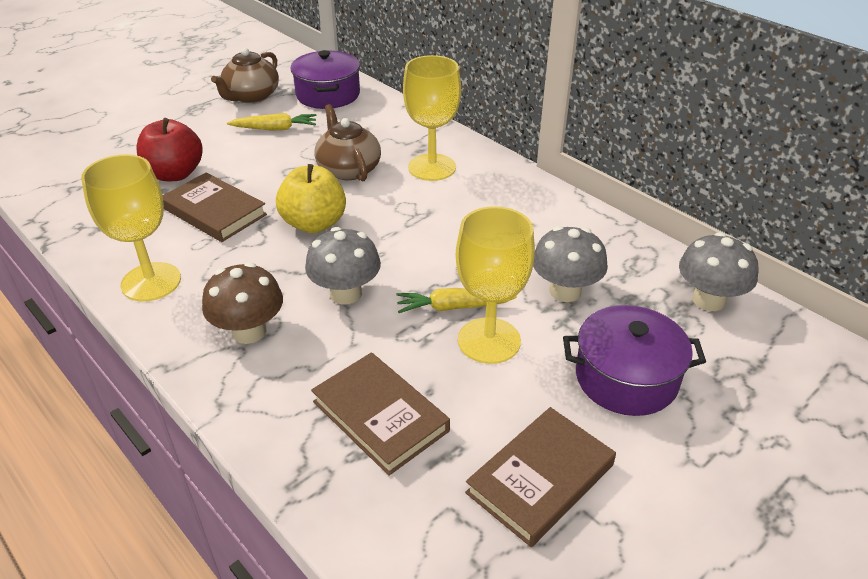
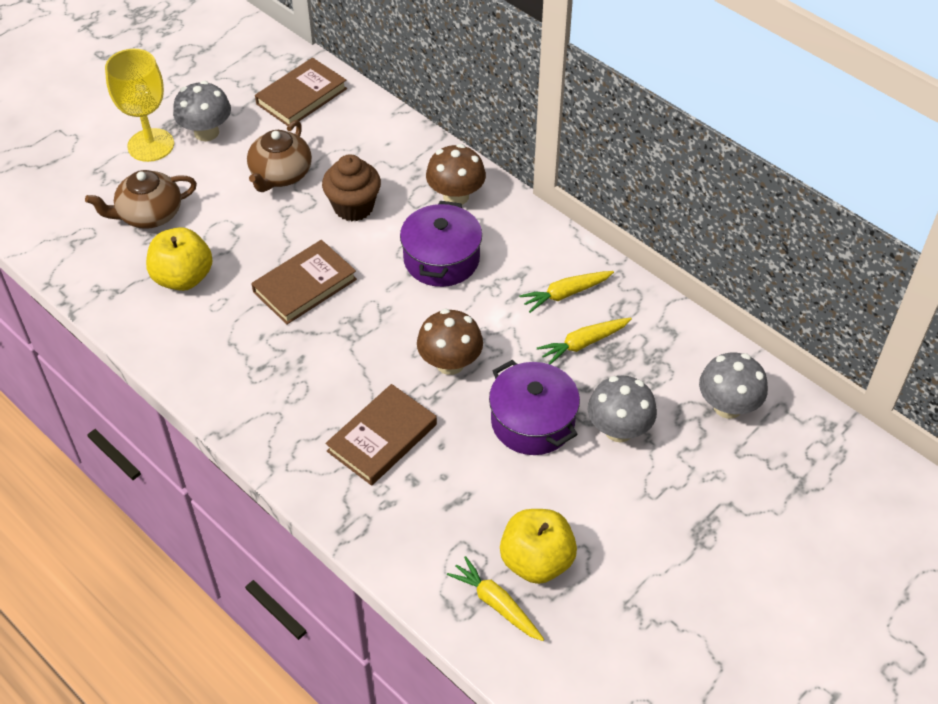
brown cupcake: none = 0 -> [322,154,381,221] = 1
brown mushroom: [202,262,283,344] = 1 -> [417,309,483,375] [426,144,486,205] = 2
red apple: [136,118,203,181] = 1 -> none = 0
yellow apple: [276,164,346,233] = 1 -> [146,227,213,291] [500,509,577,584] = 2
yellow carrot: [227,113,316,131] [396,288,517,313] = 2 -> [447,556,544,641] [519,271,614,313] [537,318,632,364] = 3
yellow goblet: [81,154,181,301] [403,55,461,181] [456,206,535,364] = 3 -> [105,49,174,162] = 1

